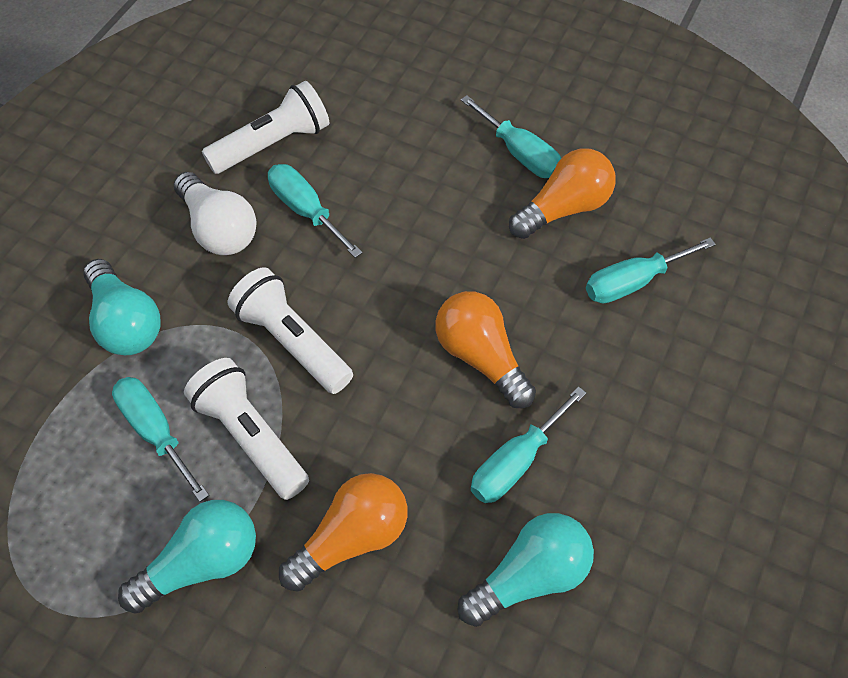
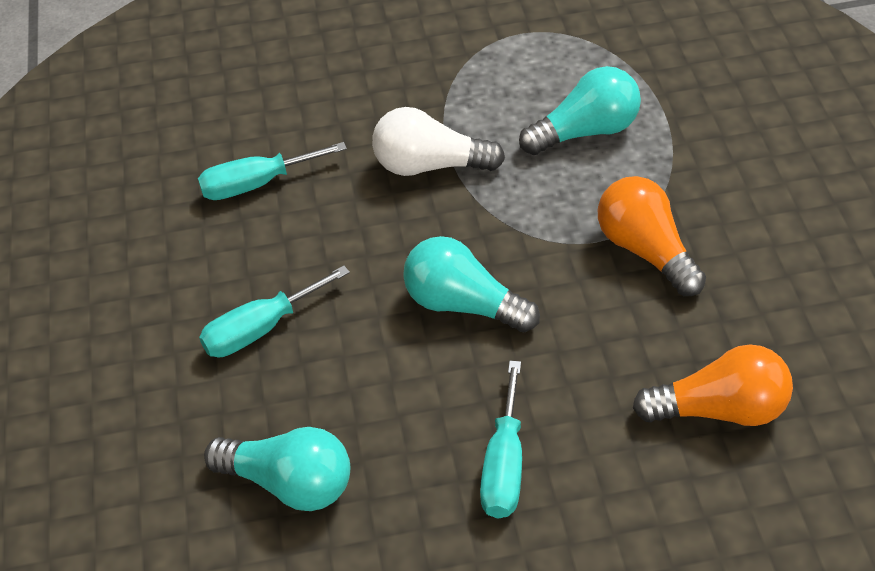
orange light bulb: [279,473,408,592] [435,291,536,408] [509,149,616,239] = 3 -> [598,176,706,296] [633,344,793,426] = 2
turquoise screwdriver: [112,377,209,502] [268,164,363,258] [461,95,561,178] [471,386,586,503] [586,237,716,304] = 5 -> [198,142,347,200] [199,265,350,357] [480,361,522,518] = 3
white flashlight: [184,358,309,500] [202,81,329,174] [228,267,353,394] = 3 -> none = 0

